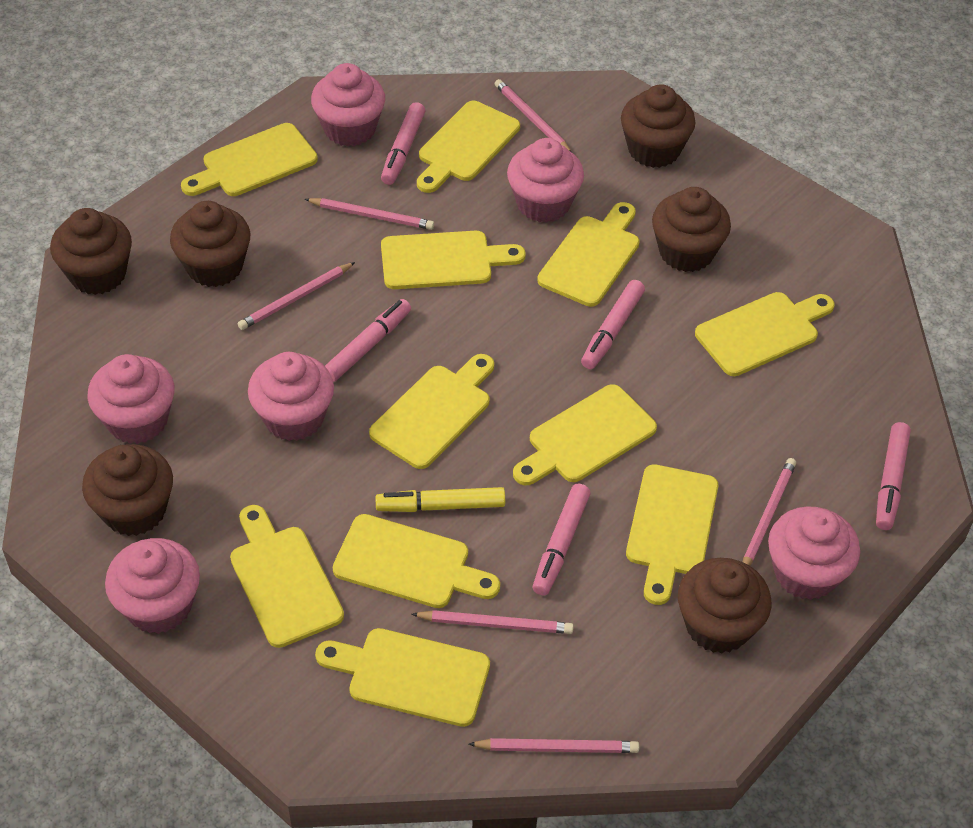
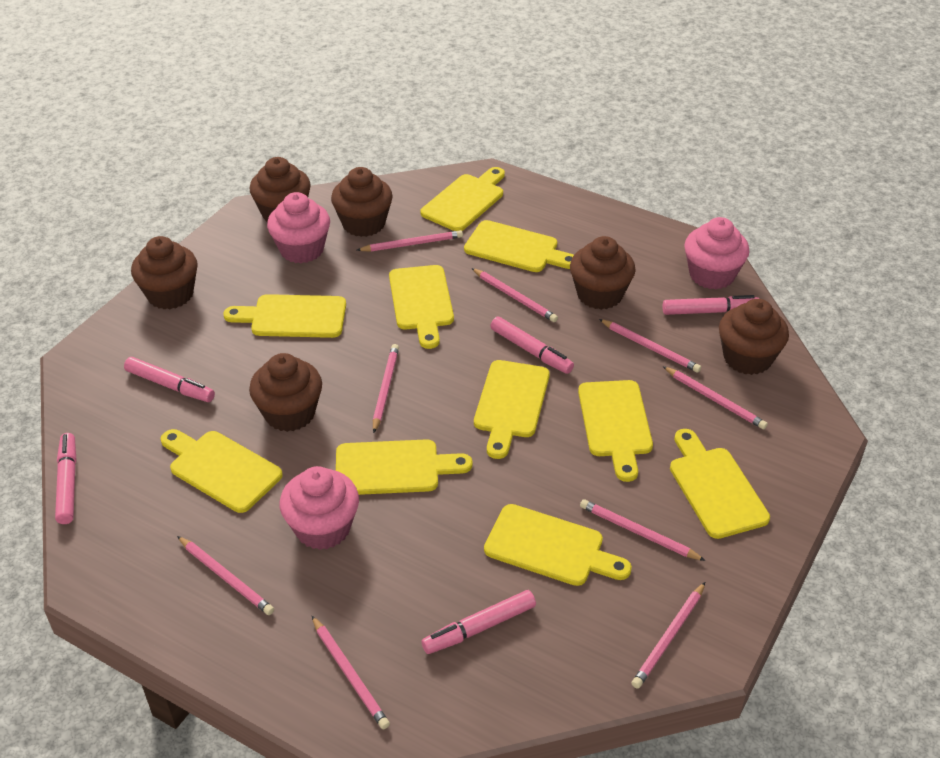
pink cupcake: [87,354,175,444] [105,538,200,634] [248,352,334,441] [311,63,385,147] [507,138,584,223] [768,506,860,600] = 6 -> [267,192,330,263] [280,466,359,550] [684,217,749,290] = 3
pink pencil: [238,262,355,330] [305,198,434,230] [412,610,574,634] [469,738,639,753] [495,79,571,152] [743,458,796,566] = 6 -> [177,536,274,615] [312,616,390,729] [357,230,463,252] [373,344,399,433] [472,268,558,322] [580,499,706,561] [599,319,701,373] [631,582,705,689] [663,366,768,429] = 9
yellow cutting board: [181,123,318,196] [230,505,344,648] [315,628,490,727] [333,514,500,608] [369,354,494,469] [381,231,526,289] [417,101,520,193] [513,384,657,485] [537,202,640,307] [626,464,718,605] [695,292,835,376] = 11 -> [161,429,283,513] [224,294,346,338] [336,439,472,495] [389,265,454,349] [420,167,505,231] [464,220,574,272] [474,360,550,459] [484,504,632,586] [578,380,653,482] [670,429,770,539] = 10
yellow marker: [375,487,505,512] = 1 -> none = 0

